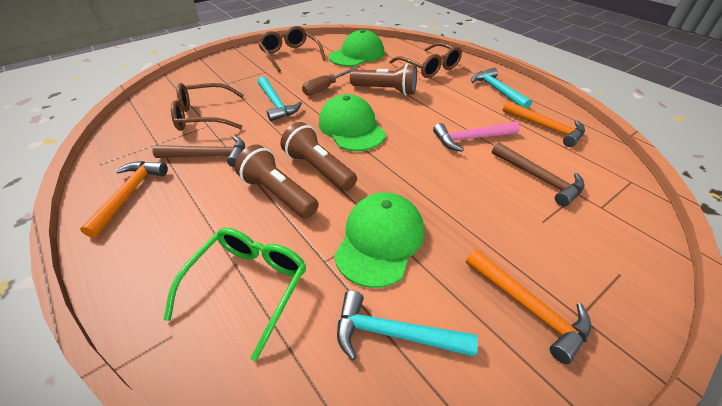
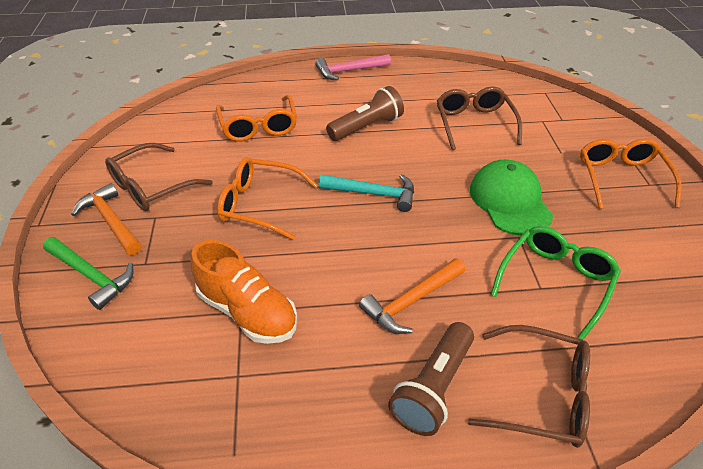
brown flashlight: [235,144,319,219] [280,122,357,191] [350,63,417,96] = 3 -> [326,86,404,141] [389,322,474,436] = 2
brown hammer: [152,136,245,167] [492,142,585,206] = 2 -> none = 0
brown screwdriver: [302,67,358,95] = 1 -> none = 0
green cap: [319,94,386,151] [329,29,385,67] [334,192,424,288] = 3 -> [470,159,553,236] = 1
green hammer: none = 0 -> [43,237,134,310] = 1
orange glasses: none = 0 -> [216,95,297,142] [217,157,318,240] [580,138,682,209] = 3
orange hammer: [80,161,168,238] [466,249,591,364] [503,101,585,147] = 3 -> [71,183,142,255] [359,258,465,334] = 2
orange shoe: none = 0 -> [190,240,297,344] = 1
turquoise hammer: [258,76,302,121] [337,290,478,360] [471,68,532,109] = 3 -> [318,174,414,212] = 1

